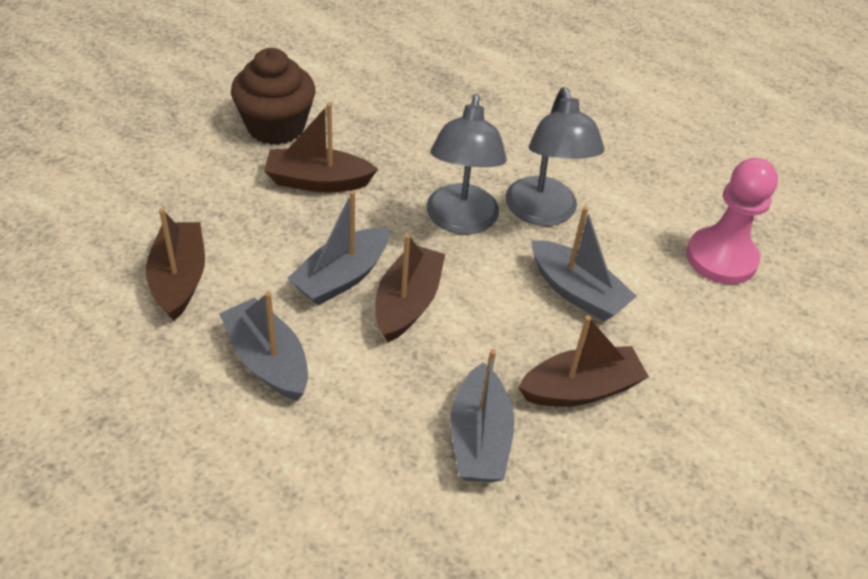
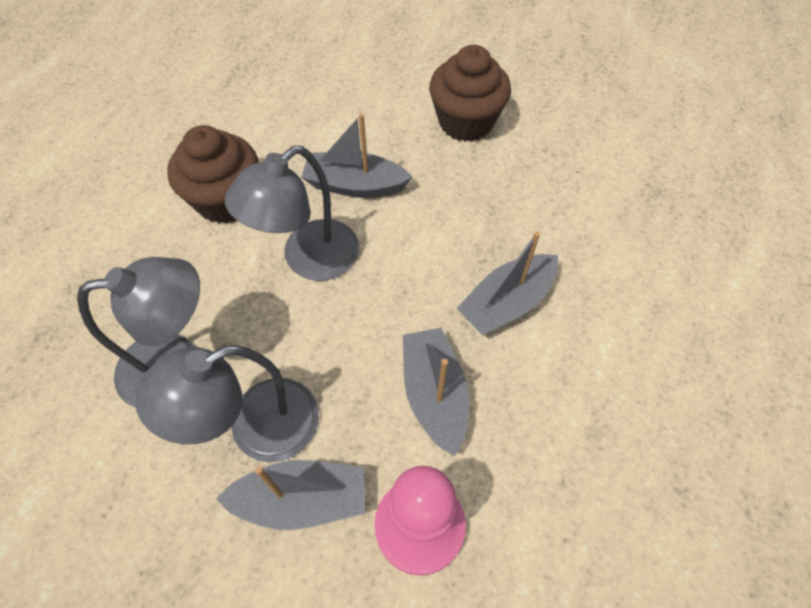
brown boat: [146,208,205,321] [264,103,378,192] [375,234,445,342] [518,316,649,407] = 4 -> none = 0
brown cupcake: [231,48,315,145] = 1 -> [167,125,259,224] [429,45,511,142] = 2
grey lamp: [427,94,507,235] [506,87,604,226] = 2 -> [77,257,200,408] [134,345,319,462] [224,146,359,281] = 3

